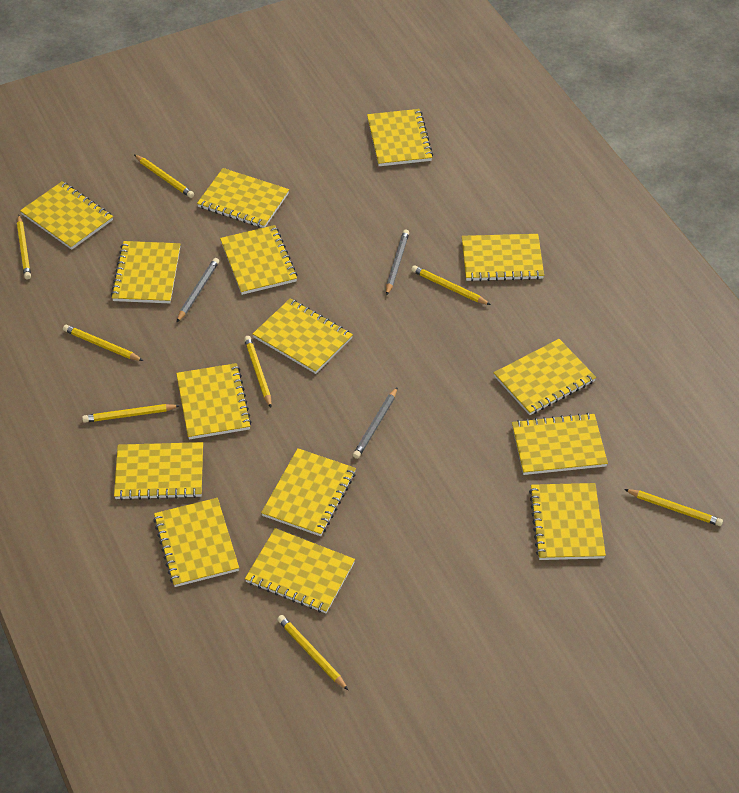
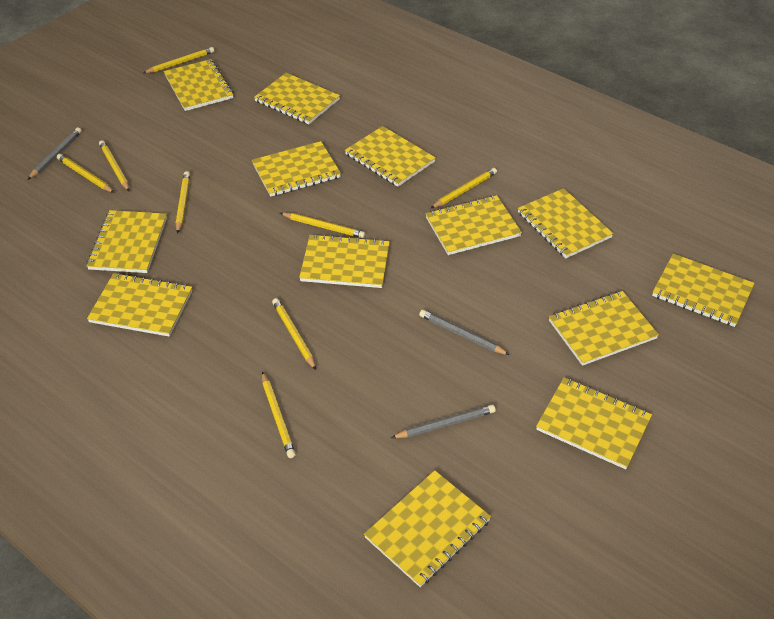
yellow notebook: [20,181,113,250] [111,241,180,303] [114,442,203,500] [153,498,239,587] [176,363,252,440] [197,168,289,228] [220,225,298,295] [245,528,355,613] [253,299,353,374] [261,448,356,536] [367,109,433,166] [462,234,544,282] [494,339,596,415] [512,413,608,475] [529,483,606,560] = 15 -> [86,210,167,273] [87,273,192,337] [164,59,234,111] [252,141,341,197] [254,73,340,124] [299,234,390,288] [345,126,436,187] [364,470,491,587] [425,195,522,255] [518,188,614,258] [536,377,652,469] [549,291,659,366] [652,253,754,327] = 13

